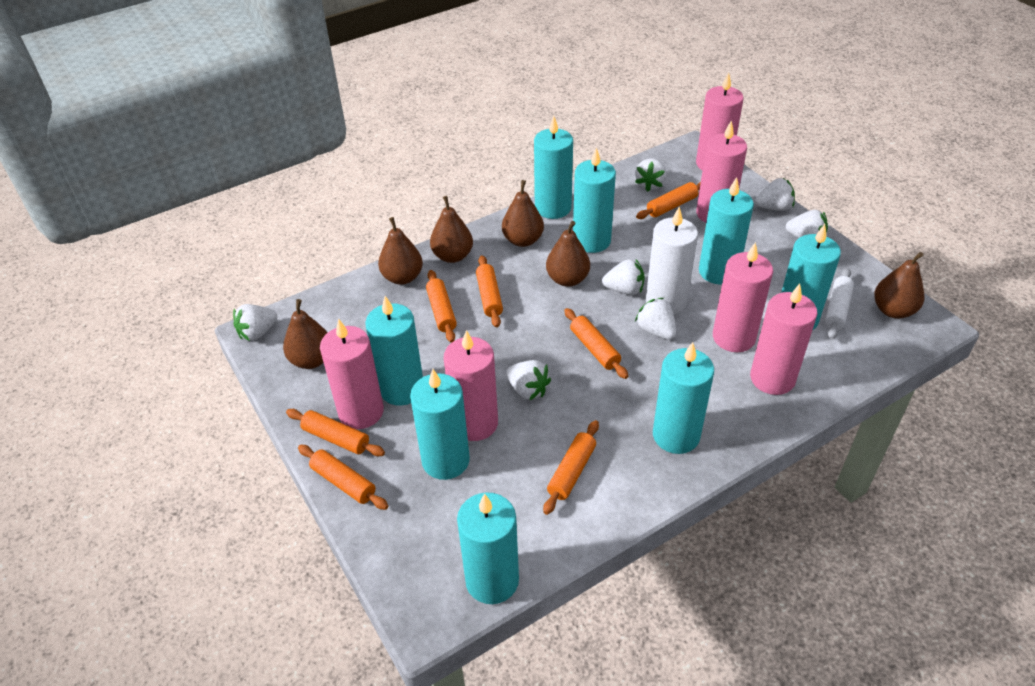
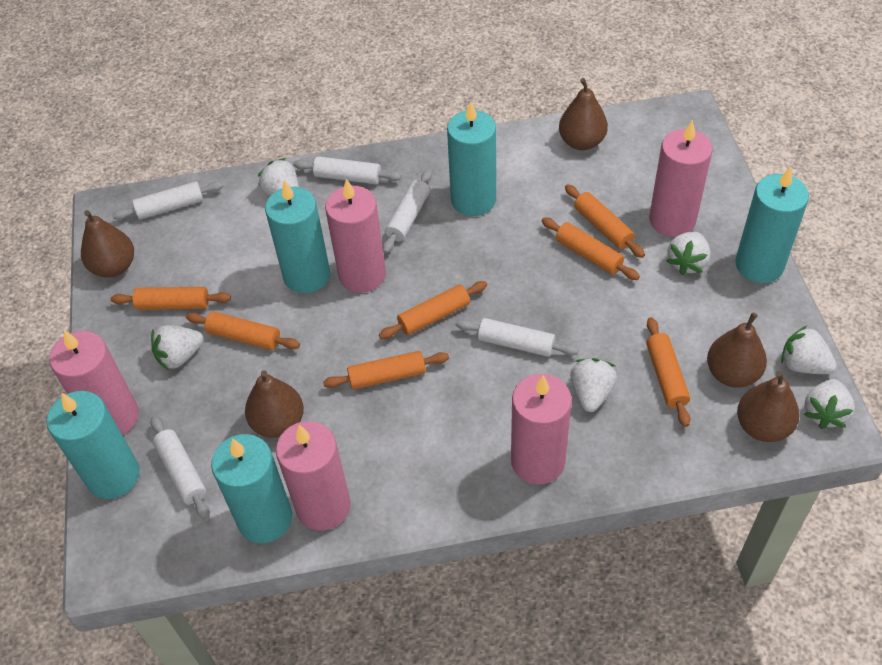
brown pear: [283,299,328,369] [378,217,423,285] [430,196,473,263] [502,180,544,247] [546,221,590,287] [874,252,924,319] = 6 -> [81,210,134,278] [245,370,304,438] [559,78,608,150] [707,313,767,388] [737,371,799,442] = 5
pink candle: [320,319,384,429] [444,330,498,441] [696,72,744,171] [696,120,747,223] [713,242,773,352] [750,284,817,395] = 6 -> [49,330,139,435] [276,421,351,531] [325,179,386,293] [511,374,572,484] [649,120,712,237] = 5
turquoise candle: [365,296,423,406] [410,369,470,480] [457,492,519,604] [534,116,573,219] [573,147,616,253] [653,342,714,454] [699,177,754,285] [781,224,841,331] = 8 -> [47,391,140,499] [211,434,292,543] [265,180,330,293] [447,101,496,216] [735,166,809,283] = 5
white candle: [646,207,698,314] = 1 -> none = 0
white rolling pin: [825,268,854,340] = 1 -> [112,181,223,220] [150,416,210,520] [293,156,401,184] [383,169,432,253] [456,318,579,357] = 5
white strawberry: [233,304,278,341] [506,360,551,401] [602,259,645,295] [635,159,667,192] [635,298,676,340] [755,178,795,211] [786,210,828,238] = 7 -> [151,325,204,371] [258,158,299,196] [570,358,617,412] [667,232,711,275] [781,326,837,374] [804,379,855,429] = 6

